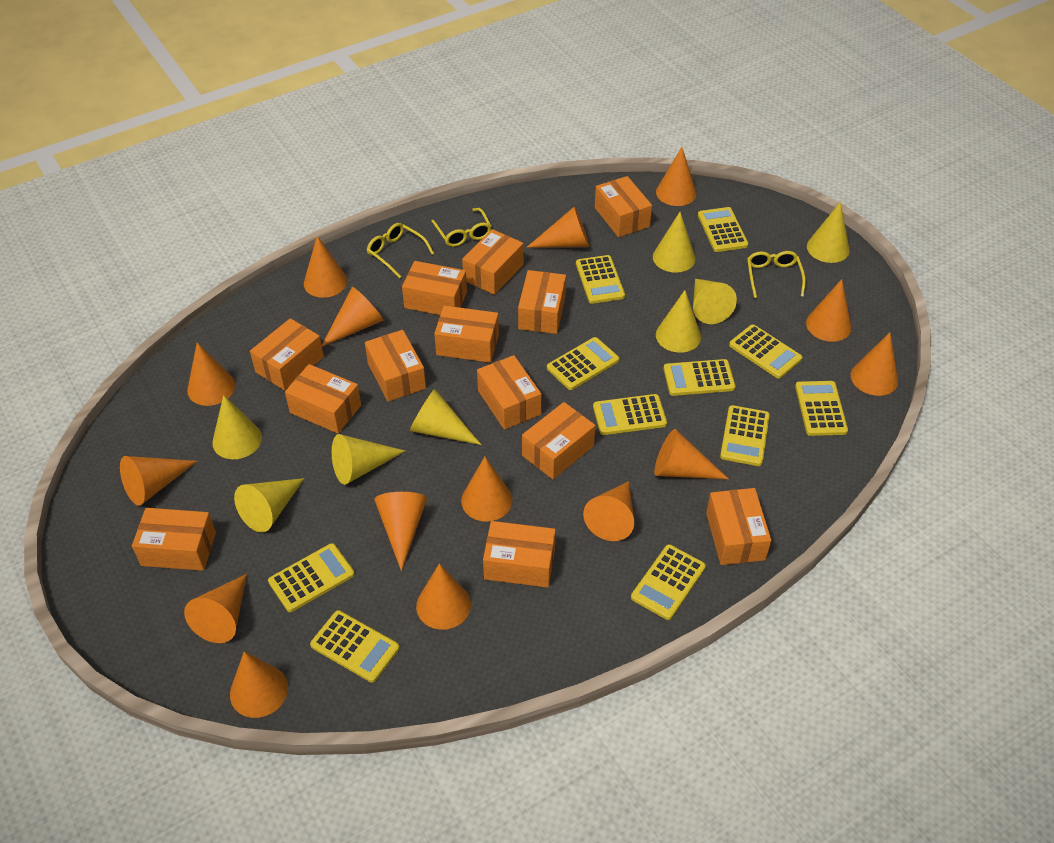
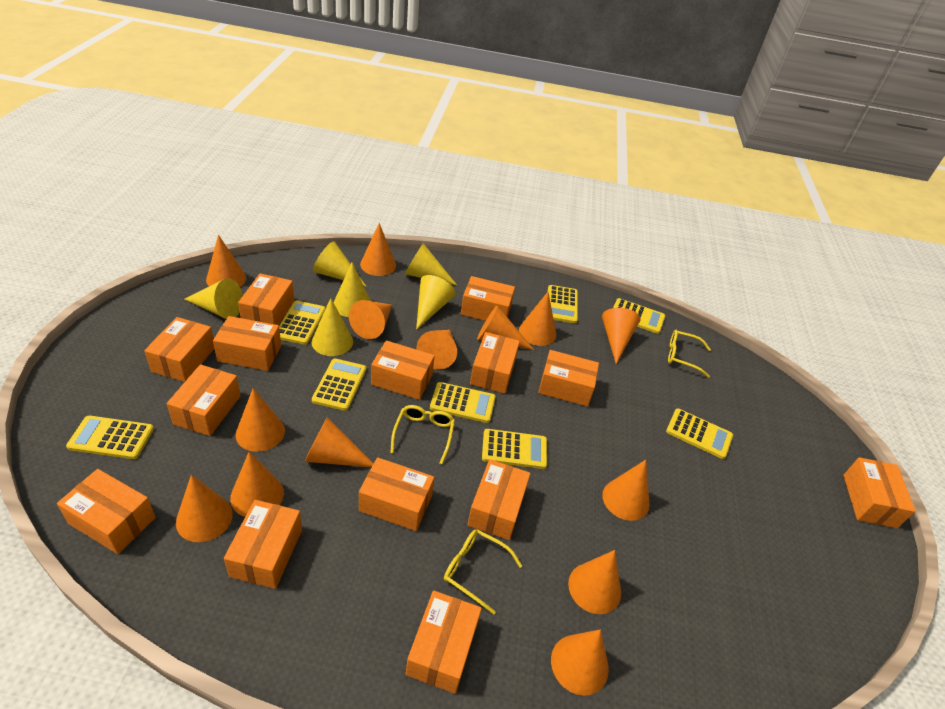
orange box: [132,508,216,571] [250,318,324,390] [285,364,361,433] [365,330,426,401] [402,261,467,315] [434,306,499,363] [462,229,524,295] [477,355,541,430] [483,521,556,588] [518,270,566,334] [522,402,595,479] [595,176,652,237] [706,488,771,565] = 13 -> [57,469,156,554] [144,317,214,382] [167,364,241,436] [213,316,281,371] [224,500,302,589] [238,273,294,325] [359,457,434,531] [371,341,435,400] [406,591,482,694] [461,276,515,321] [468,459,530,540] [470,332,520,394] [538,350,599,406] [843,457,915,528] = 14
orange cone: [120,456,197,506] [184,574,247,643] [187,342,235,406] [230,652,288,718] [304,236,347,298] [322,287,383,346] [374,492,427,571] [416,564,471,630] [461,457,513,522] [526,206,589,248] [583,481,634,541] [654,429,729,479] [656,147,697,206] [806,279,852,342] [851,333,898,396] = 15 -> [176,475,233,542] [206,235,246,287] [230,452,284,517] [236,388,285,452] [305,417,374,467] [349,300,392,339] [360,223,396,276] [416,330,457,369] [477,306,534,350] [519,292,556,346] [551,629,609,696] [568,550,621,614] [602,308,641,364] [602,460,650,521] = 14
yellow calculator: [268,543,355,612] [310,610,400,683] [547,337,619,390] [576,255,625,304] [593,394,667,435] [631,544,706,620] [663,359,735,396] [698,207,748,252] [720,405,770,466] [729,324,802,379] [795,381,848,436] = 11 -> [66,416,154,459] [279,301,326,345] [312,359,366,411] [430,382,496,423] [482,429,547,469] [548,285,578,324] [613,298,665,334] [666,408,733,459] = 8
yellow cone: [212,395,262,459] [234,478,304,532] [332,434,405,485] [410,389,481,445] [653,212,696,273] [656,290,701,353] [693,279,737,324] [807,202,850,263] = 8 -> [185,278,242,319] [312,298,353,356] [313,241,367,287] [333,262,370,317] [405,243,457,285] [416,275,455,330] = 6

